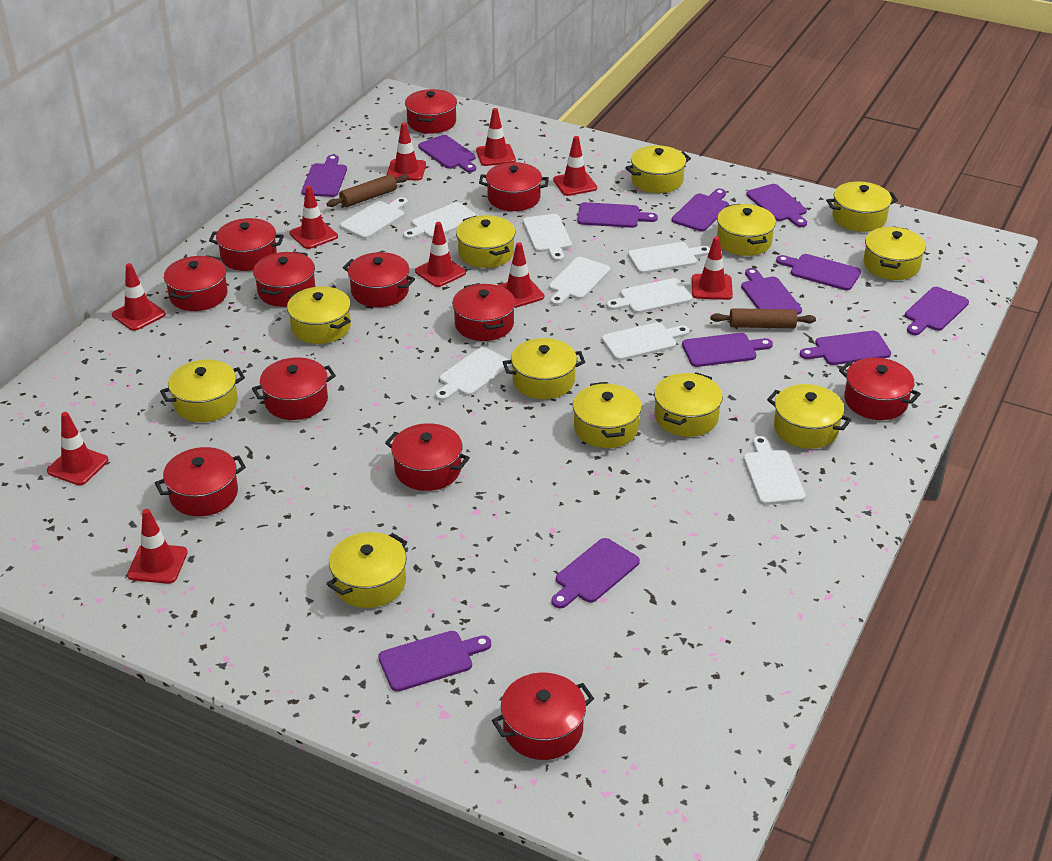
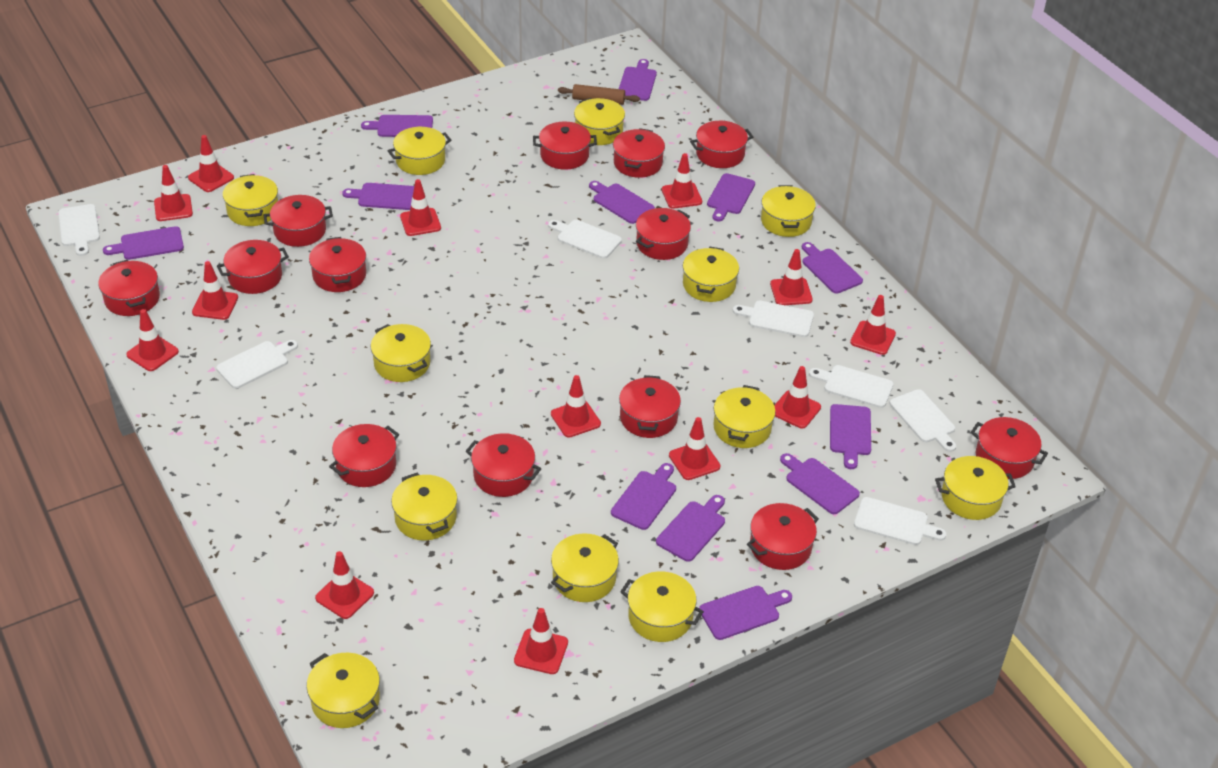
brown rolling pin: [327,174,409,207] [711,308,816,328] = 2 -> [558,84,640,105] = 1
red pot: [155,447,246,516] [164,255,227,311] [209,218,284,271] [252,357,336,420] [253,251,315,307] [343,252,415,307] [385,423,470,491] [405,89,457,134] [452,283,516,341] [479,162,549,211] [492,673,594,760] [839,358,921,420] = 12 -> [98,260,160,316] [217,240,289,294] [264,195,333,247] [309,237,366,292] [329,424,399,487] [466,433,541,497] [533,122,597,170] [613,128,665,178] [619,375,681,438] [636,208,691,260] [690,121,753,168] [747,503,819,570] [971,417,1048,479] = 13
red traffic cone: [47,412,109,485] [112,263,166,331] [127,509,188,584] [289,186,338,249] [387,123,426,181] [415,222,466,287] [476,108,516,166] [498,242,544,308] [553,136,597,196] [692,237,733,300] = 10 -> [126,309,179,371] [154,165,193,221] [188,135,234,192] [192,261,238,320] [315,551,374,619] [400,179,441,236] [514,608,568,674] [551,375,601,438] [662,153,702,209] [669,417,721,480] [770,249,813,305] [774,366,821,428] [850,295,896,355] = 13
white cutting board: [340,197,408,239] [403,202,478,240] [435,347,512,401] [523,214,572,261] [549,257,610,306] [602,322,690,361] [606,278,692,314] [628,242,710,274] [743,436,806,505] = 9 -> [58,204,100,256] [216,340,298,389] [548,220,622,259] [733,301,814,337] [809,365,894,408] [854,497,947,545] [890,389,956,452] = 7

